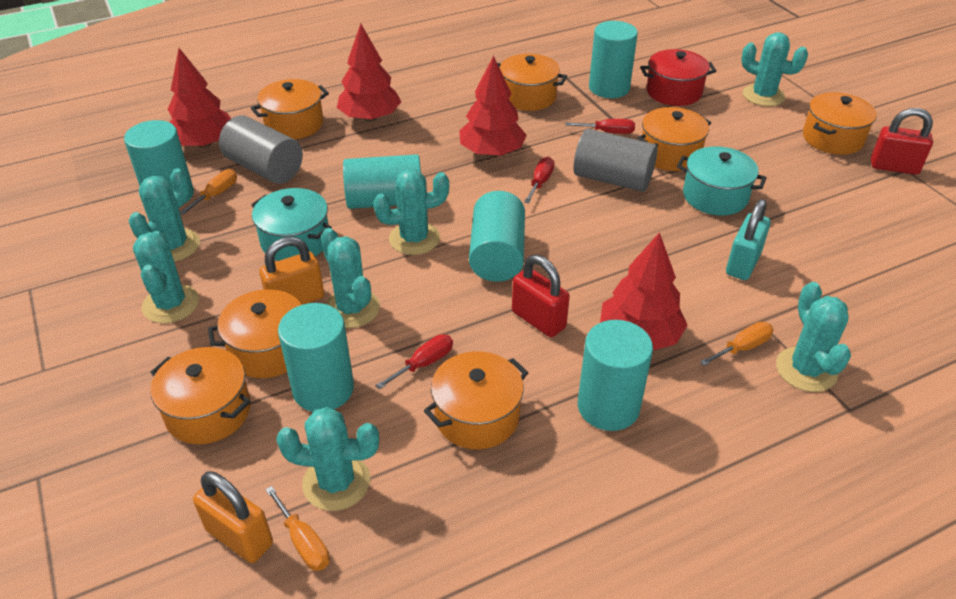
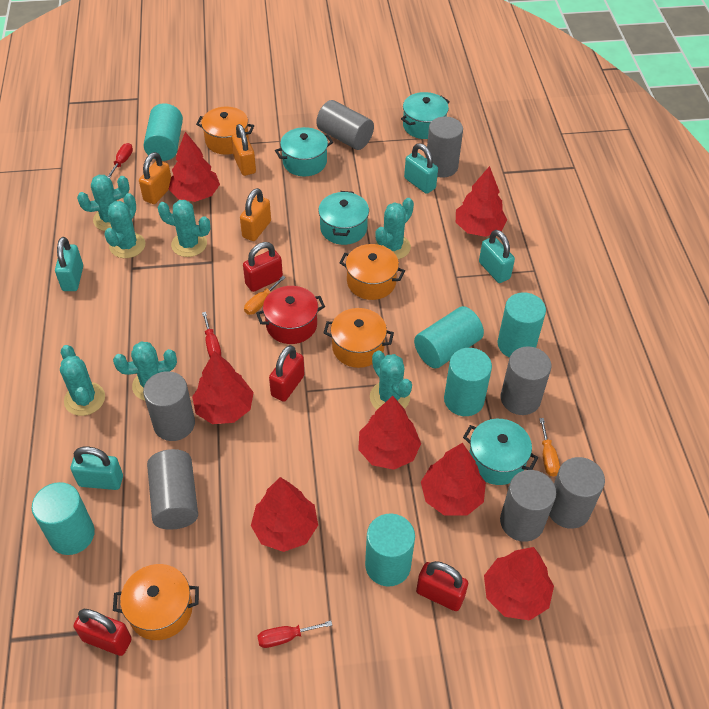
grey cylinder: [219,115,303,184] [573,129,658,192] = 2 -> [143,371,195,441] [147,449,198,530] [316,100,374,150] [426,116,463,178] [500,470,556,542] [501,346,552,415] [549,457,605,529] = 7
orange padlock: [193,471,273,563] [259,236,324,305] = 2 -> [139,152,171,204] [231,124,256,176] [240,188,271,241] = 3
orange pot: [150,347,251,444] [208,289,302,378] [251,79,329,139] [424,351,528,449] [497,54,567,111] [637,107,711,171] [803,92,877,155] = 7 -> [113,564,199,640] [196,107,254,155] [324,308,394,368] [339,244,405,300] = 4
orange screwdriver: [180,169,237,215] [265,486,330,571] [700,322,774,366] = 3 -> [244,276,286,315] [539,418,560,476] = 2
red padlock: [512,255,570,337] [871,108,933,175] = 2 -> [74,609,132,656] [243,242,283,292] [269,345,304,402] [416,561,468,611] = 4
red tree: [167,48,231,148] [337,24,401,122] [459,55,527,157] [600,232,687,350] = 4 -> [169,132,220,202] [192,351,254,424] [251,477,318,552] [358,396,421,470] [421,443,486,516] [456,166,507,237] [484,547,554,621] = 7
turquoise padlock: [726,199,771,280] = 1 -> [55,237,83,291] [71,447,123,490] [404,143,438,194] [479,230,515,283] = 4
turquoise pot: [251,188,332,261] [677,146,767,216] = 2 -> [275,127,333,176] [318,191,369,245] [401,92,450,139] [463,419,538,485] = 4

